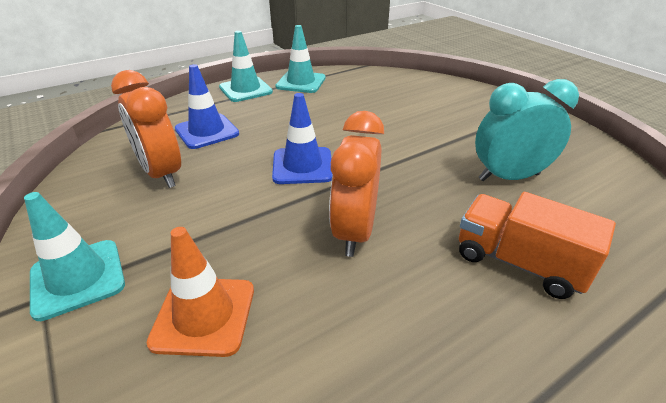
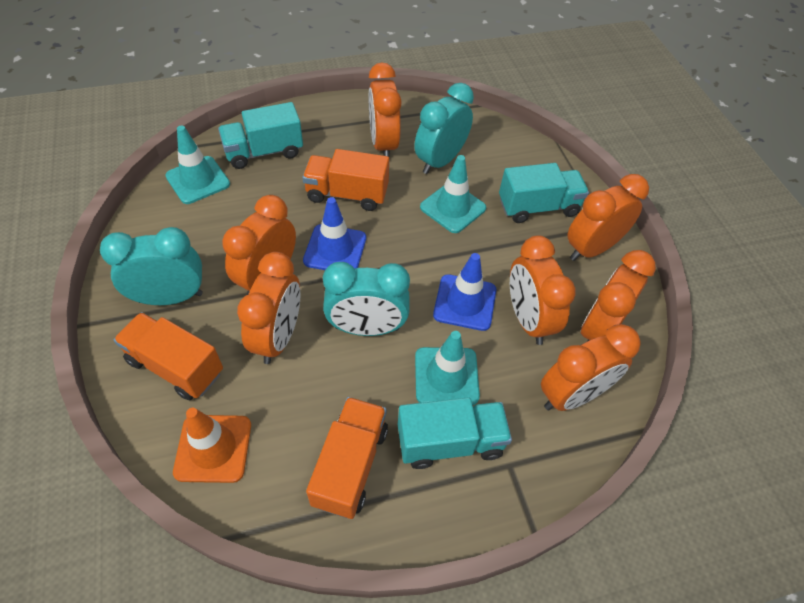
orange clock: [111,70,181,188] [329,111,384,257] = 2 -> [222,195,296,295] [237,252,301,364] [369,62,402,160] [510,236,576,345] [541,324,641,411] [567,174,649,261] [581,250,656,341] = 7
orange truck: [459,192,616,299] = 1 -> [113,312,223,401] [302,149,389,211] [306,397,388,519] = 3
turquoise clock: [475,79,579,181] = 1 -> [100,227,203,305] [323,262,410,336] [415,83,474,174] = 3
turquoise truck: none = 0 -> [218,102,303,169] [398,397,512,469] [499,163,589,223] = 3

